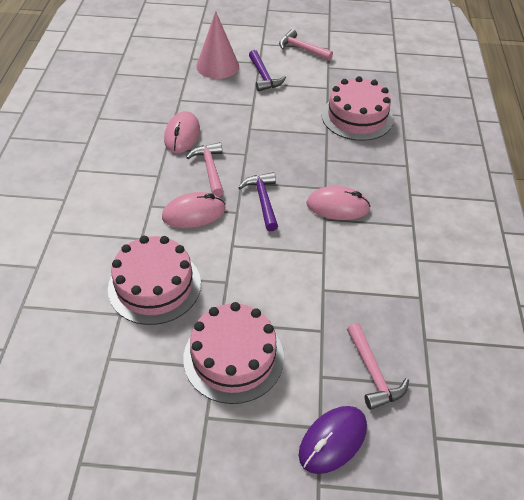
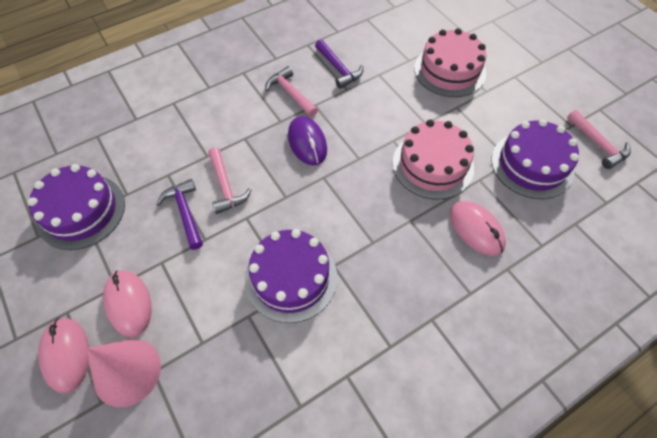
pink cake: [108,236,201,325] [183,302,284,404] [322,76,393,141] = 3 -> [393,119,474,199] [414,28,486,97] = 2
purple cake: none = 0 -> [28,164,125,250] [245,229,337,323] [491,119,579,199] = 3

